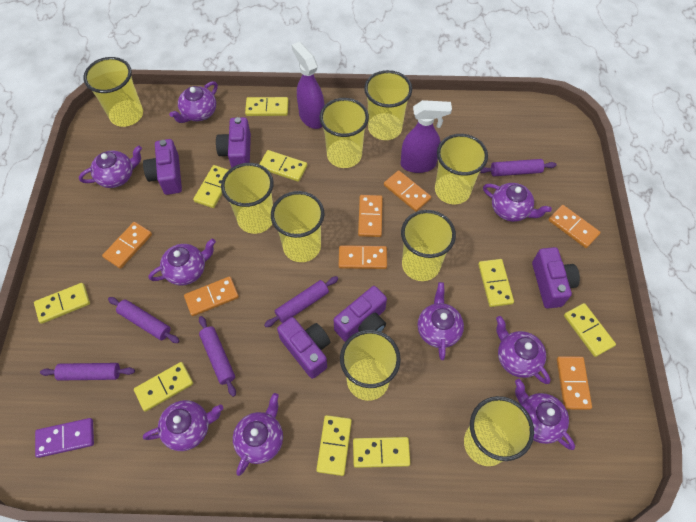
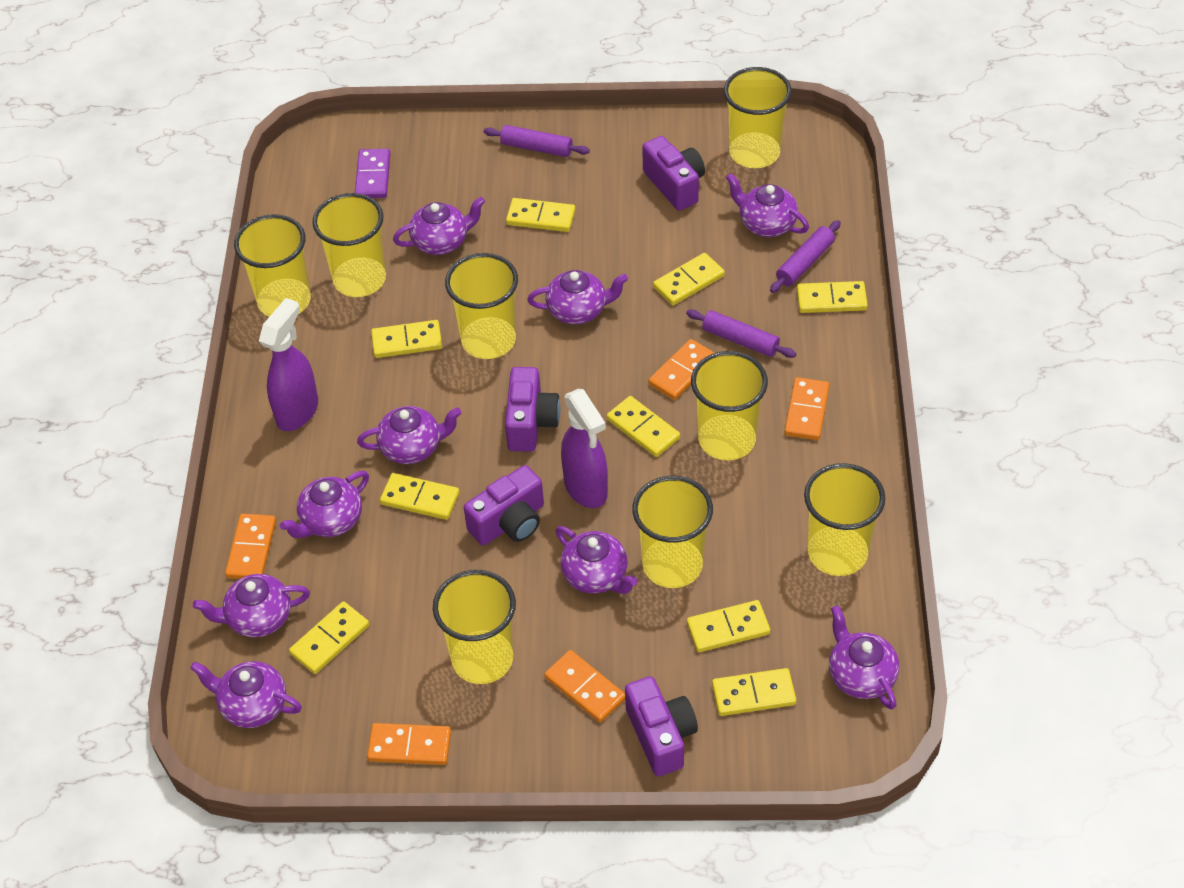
orange domino: [102,222,152,269] [184,276,239,316] [339,245,387,269] [358,195,383,237] [384,170,431,212] [548,205,601,248] [557,356,592,410] = 7 -> [225,514,276,579] [367,723,451,765] [545,650,625,723] [648,339,714,400] [784,377,829,440] = 5
purple camera: [143,139,182,195] [216,117,251,168] [277,317,330,379] [334,286,387,342] [532,247,580,309] = 5 -> [464,465,544,545] [505,367,560,452] [625,676,698,776] [642,136,705,211] = 4
purple rolling pin: [40,363,135,381] [108,297,179,343] [199,316,236,397] [264,276,338,327] [480,159,557,176] = 5 -> [484,125,590,157] [686,310,796,358] [770,220,841,293] = 3
yellow cup: [83,57,143,127] [221,163,274,234] [271,191,324,262] [320,98,369,168] [340,330,401,401] [364,70,412,140] [401,210,456,281] [435,134,488,204] [464,396,534,466] = 9 -> [234,214,311,317] [312,193,386,297] [433,570,516,684] [445,253,518,359] [632,476,713,588] [691,351,768,460] [724,67,792,168] [804,463,885,576] = 8

